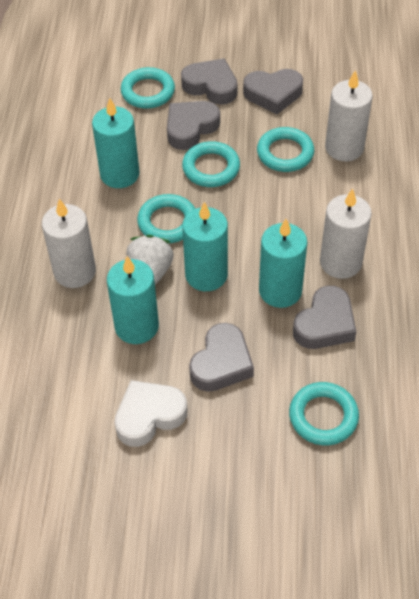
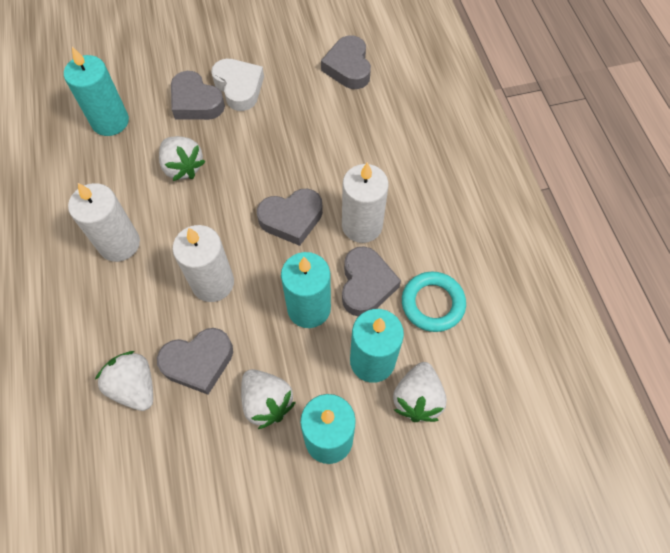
turquoise ring: [121,67,175,109] [137,194,195,243] [182,141,240,187] [257,127,314,172] [289,382,359,445] = 5 -> [402,272,466,332] = 1
white strawberry: [126,235,174,285] = 1 -> [95,351,153,411] [159,136,205,181] [241,369,296,429] [393,362,447,422] = 4

